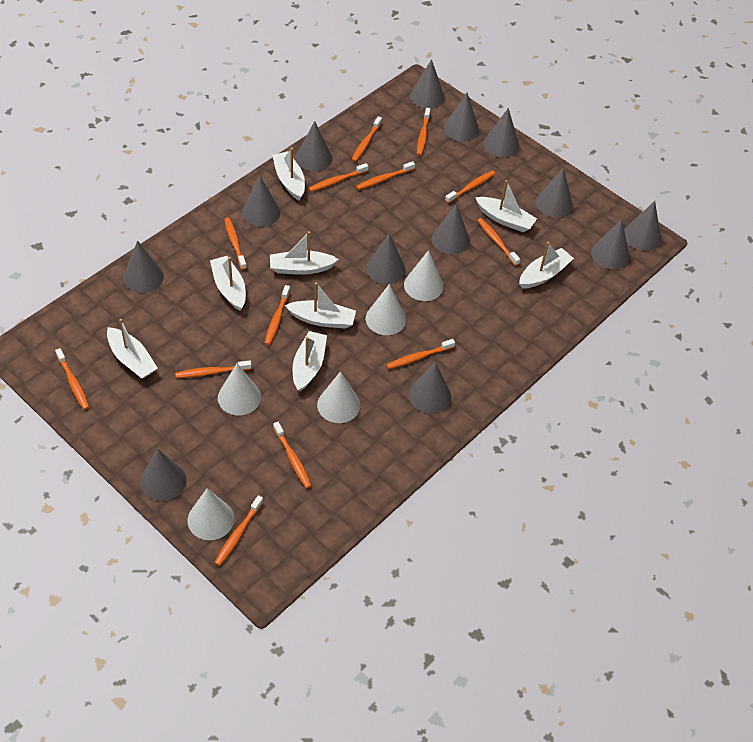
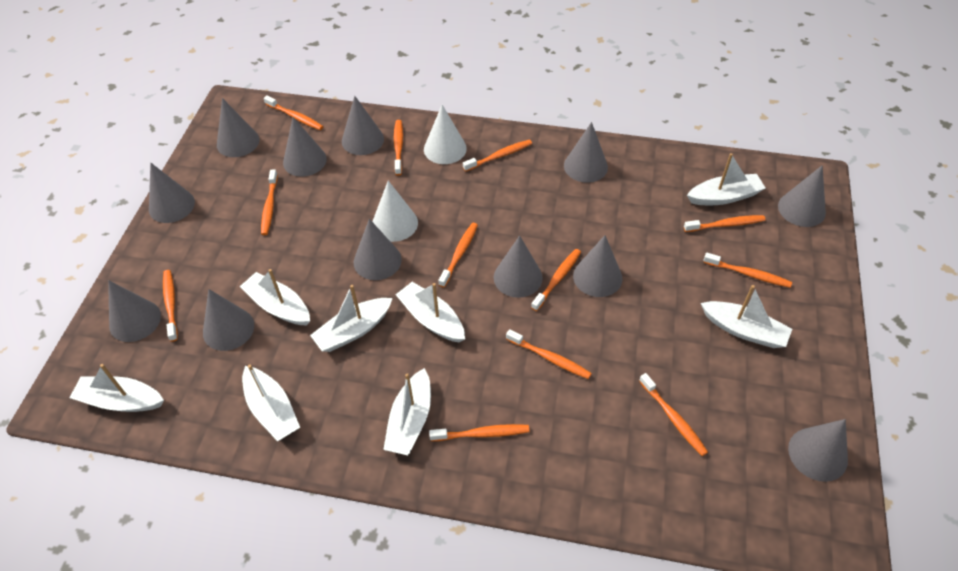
grey cone: [123,241,164,293] [140,449,187,501] [242,176,280,227] [296,121,332,171] [366,233,405,284] [409,362,451,414] [410,59,444,108] [431,204,470,254] [444,93,479,142] [483,108,519,157] [536,168,573,218] [591,219,629,269] [624,201,661,251] = 13 -> [108,280,161,342] [149,163,195,223] [203,289,254,351] [217,98,259,157] [283,117,327,177] [342,96,384,155] [354,219,402,280] [494,235,543,298] [564,122,608,183] [573,235,622,297] [778,165,826,227] [788,419,848,482] = 12
orange toothbrush: [55,348,89,410] [175,360,252,378] [214,495,263,566] [224,218,247,270] [264,285,290,345] [273,422,312,489] [308,163,368,192] [351,116,382,162] [356,161,415,190] [386,339,455,369] [417,108,430,156] [445,171,495,203] [477,218,520,266] = 13 -> [163,270,178,342] [261,170,278,235] [264,95,324,130] [394,120,403,176] [429,424,530,441] [438,223,478,288] [463,140,532,172] [506,329,592,379] [531,249,581,311] [639,373,708,456] [684,215,766,232] [703,253,792,288] = 12
white cone: [187,488,234,540] [218,364,261,415] [317,371,360,423] [366,284,406,335] [404,250,444,301] = 5 -> [372,181,418,242] [424,105,467,164] = 2

